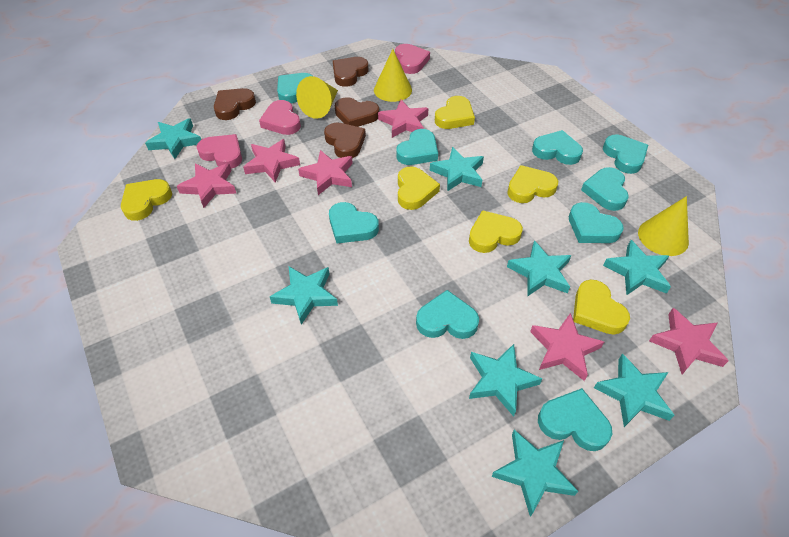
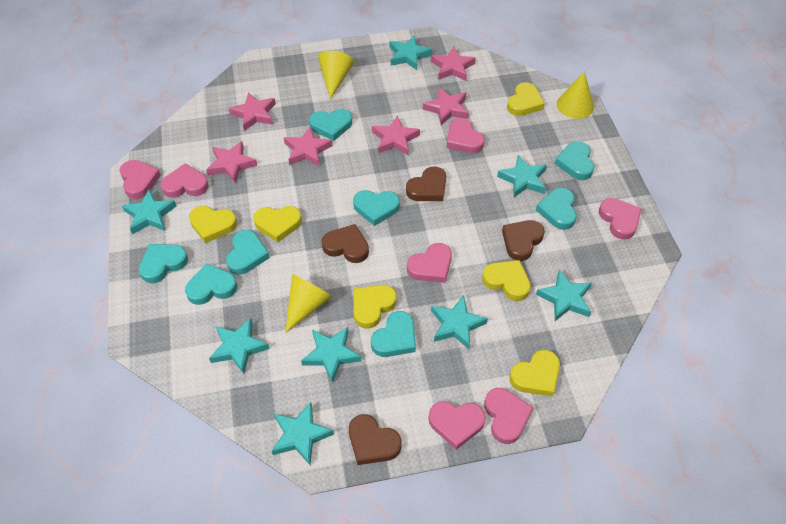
pink heart: [197,134,242,169] [259,100,301,135] [395,44,430,74] = 3 -> [119,160,161,199] [160,163,209,198] [407,243,452,283] [428,401,486,450] [447,118,484,153] [484,388,533,444] [599,198,642,240] = 7
turquoise heart: [277,73,312,103] [329,202,379,243] [396,129,438,165] [416,290,479,339] [532,130,583,165] [538,388,612,451] [569,202,624,243] [581,167,629,211] [603,135,648,174] = 9 -> [139,244,188,283] [185,264,237,305] [226,230,270,275] [309,109,352,141] [353,190,400,226] [371,311,416,357] [536,188,577,230] [554,141,594,180] = 8

